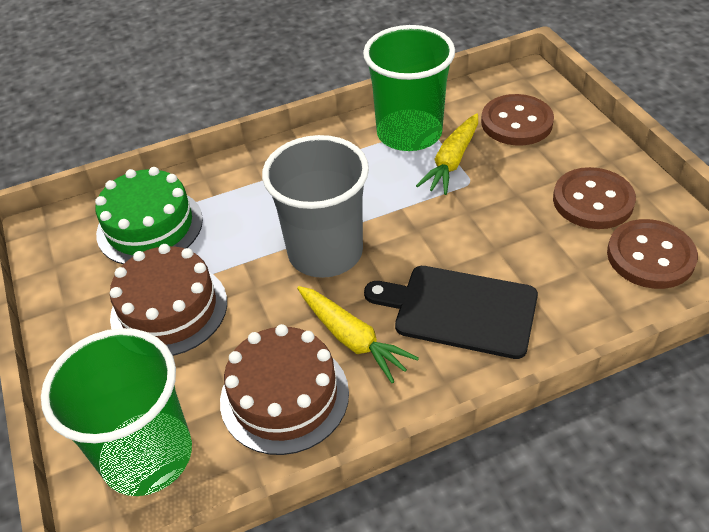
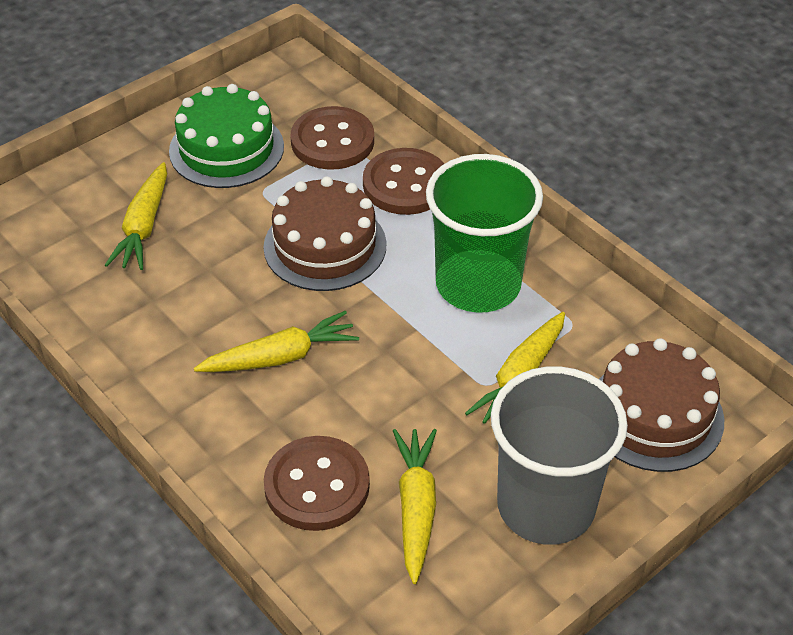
black cutting board: [364,266,538,359] = 1 -> none = 0
green cup: [41,328,192,496] [363,25,455,151] = 2 -> [426,154,543,313] = 1
yellow carrot: [297,286,419,383] [416,113,478,195] = 2 -> [105,162,167,270] [194,311,359,372] [393,429,437,584] [465,312,565,424] = 4

